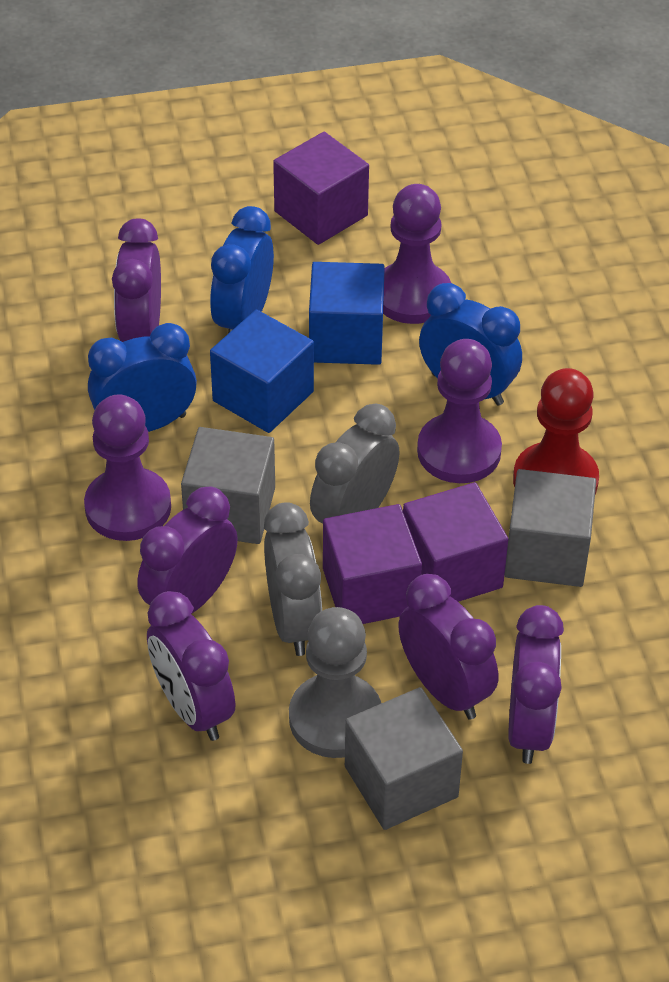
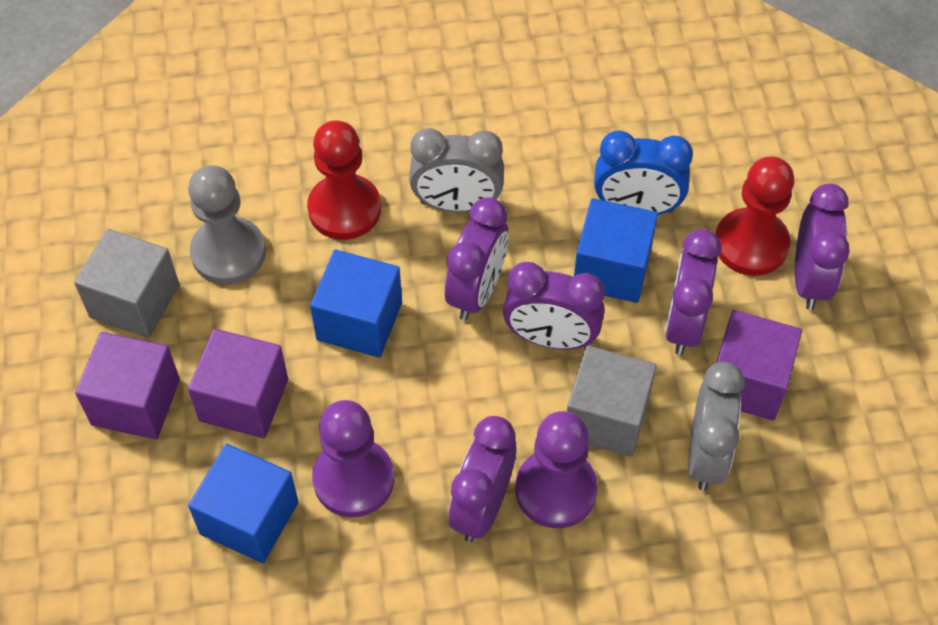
blue clock: [88,323,197,432] [210,206,274,334] [419,283,522,406] = 3 -> [594,131,693,215] = 1
blue cube: [210,310,314,433] [309,262,385,365] = 2 -> [188,444,299,563] [310,250,402,358] [574,198,658,303] = 3
grey cube: [181,427,275,544] [345,687,463,830] [505,469,596,587] = 3 -> [74,229,179,338] [567,345,657,457] = 2
purple pawn: [84,394,171,541] [383,184,451,324] [417,339,502,483] = 3 -> [312,400,394,517] [515,411,598,528] = 2
red pawn: [513,368,599,494] = 1 -> [307,120,381,240] [715,157,794,276] = 2

